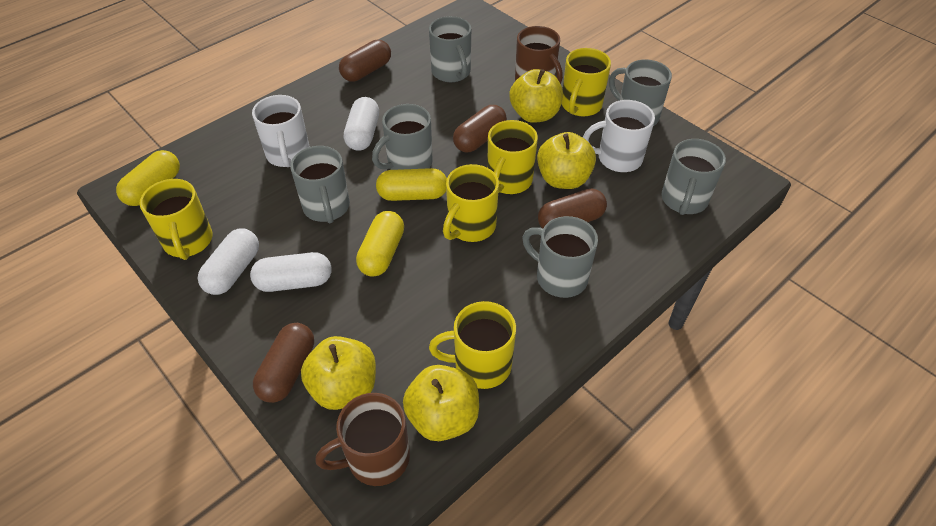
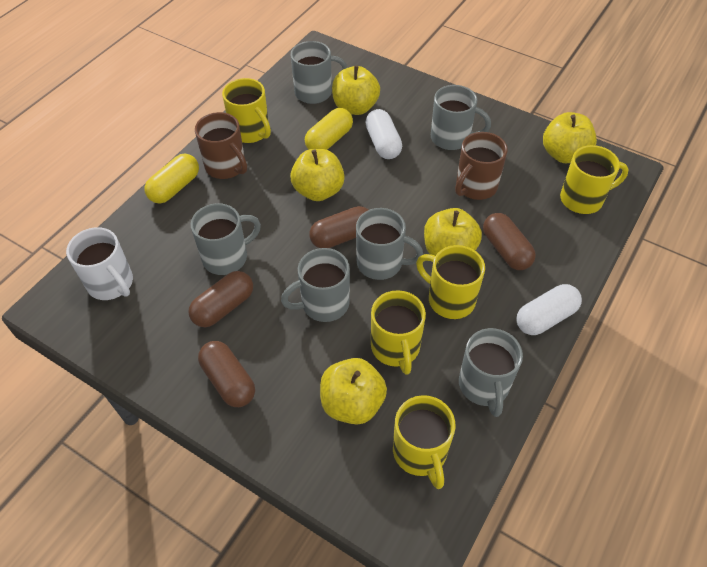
white capsule: [198,229,259,295] [250,252,332,292] [344,97,379,151] = 3 -> [365,109,402,159] [516,284,582,335] = 2
white mug: [252,95,310,167] [583,100,655,172] = 2 -> [66,227,133,300] = 1
yellow apple: [301,336,376,410] [403,365,479,441] [509,69,563,123] [537,132,596,189] = 4 -> [290,149,345,201] [320,358,387,424] [332,65,380,115] [424,208,482,256] [543,112,597,163] = 5
yellow capsule: [116,150,180,206] [356,211,404,277] [376,168,447,201] = 3 -> [144,154,199,203] [305,108,353,150] = 2

